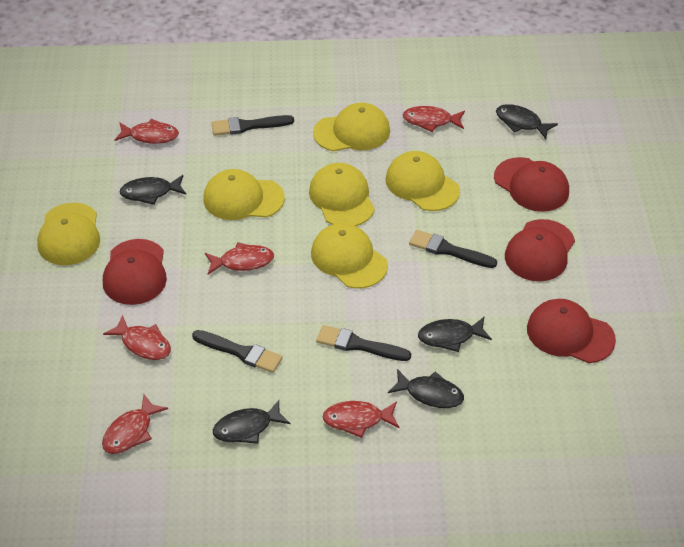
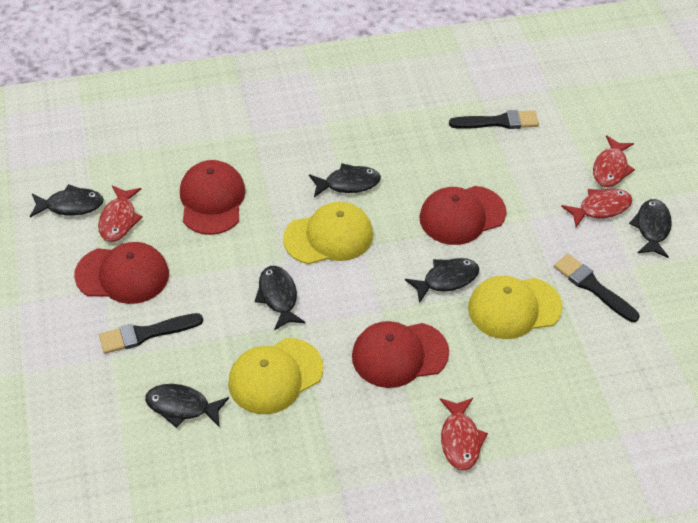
black brush: [192,330,283,373] [211,115,294,136] [316,325,411,361] [409,230,497,268] = 4 -> [99,313,203,354] [449,110,539,129] [554,254,639,322] = 3
black fish: [119,175,186,205] [213,400,290,444] [388,369,464,408] [418,317,492,352] [496,104,558,139] = 5 -> [30,184,104,218] [145,384,229,428] [255,266,306,330] [309,163,381,197] [405,258,479,303] [629,199,672,258] = 6
red fish: [102,395,168,454] [103,315,171,360] [115,119,179,144] [205,242,274,275] [323,401,399,438] [403,106,465,132] = 6 -> [98,185,143,242] [439,398,488,471] [561,189,632,227] [593,135,635,187] = 4
yellow cap: [37,203,100,265] [203,169,285,220] [309,163,375,226] [311,223,388,289] [313,103,390,151] [385,151,460,211] = 6 -> [228,338,324,414] [283,202,373,264] [468,276,562,339] = 3

